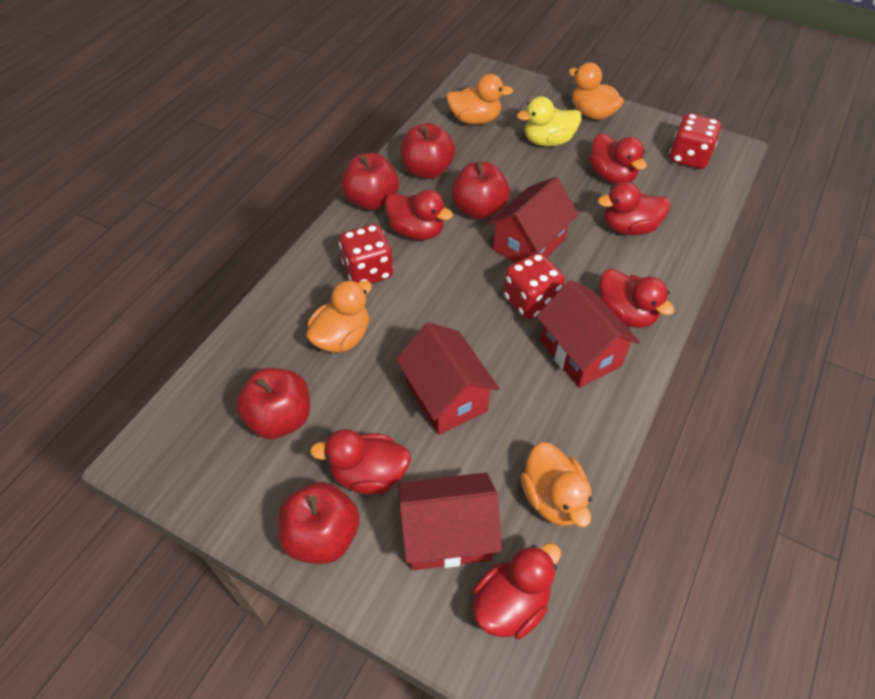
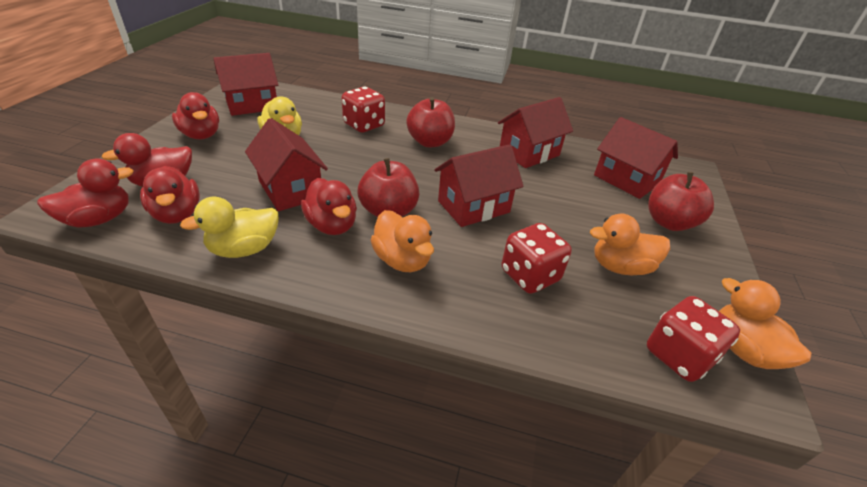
orange duck: [306,280,372,353] [446,74,513,125] [520,443,592,527] [569,62,624,120] = 4 -> [370,210,434,272] [590,213,670,275] [719,278,811,369] = 3
red apple: [236,368,310,439] [278,482,360,564] [341,153,399,210] [401,123,455,179] [451,161,510,220] = 5 -> [357,158,419,217] [406,97,455,147] [648,172,714,231] = 3
red duck: [310,429,411,495] [385,189,453,240] [473,543,561,639] [589,133,647,184] [598,182,670,235] [599,269,675,328] = 6 -> [37,158,134,228] [101,133,192,187] [140,166,200,224] [172,92,219,139] [301,178,357,235] = 5
red house: [396,322,499,435] [398,473,502,570] [488,177,579,263] [536,280,640,388] = 4 -> [213,53,278,116] [245,118,328,211] [434,144,524,227] [498,97,573,168] [594,117,678,199] = 5
yellow duck: [517,96,582,147] = 1 -> [180,197,279,258] [257,96,302,135] = 2

